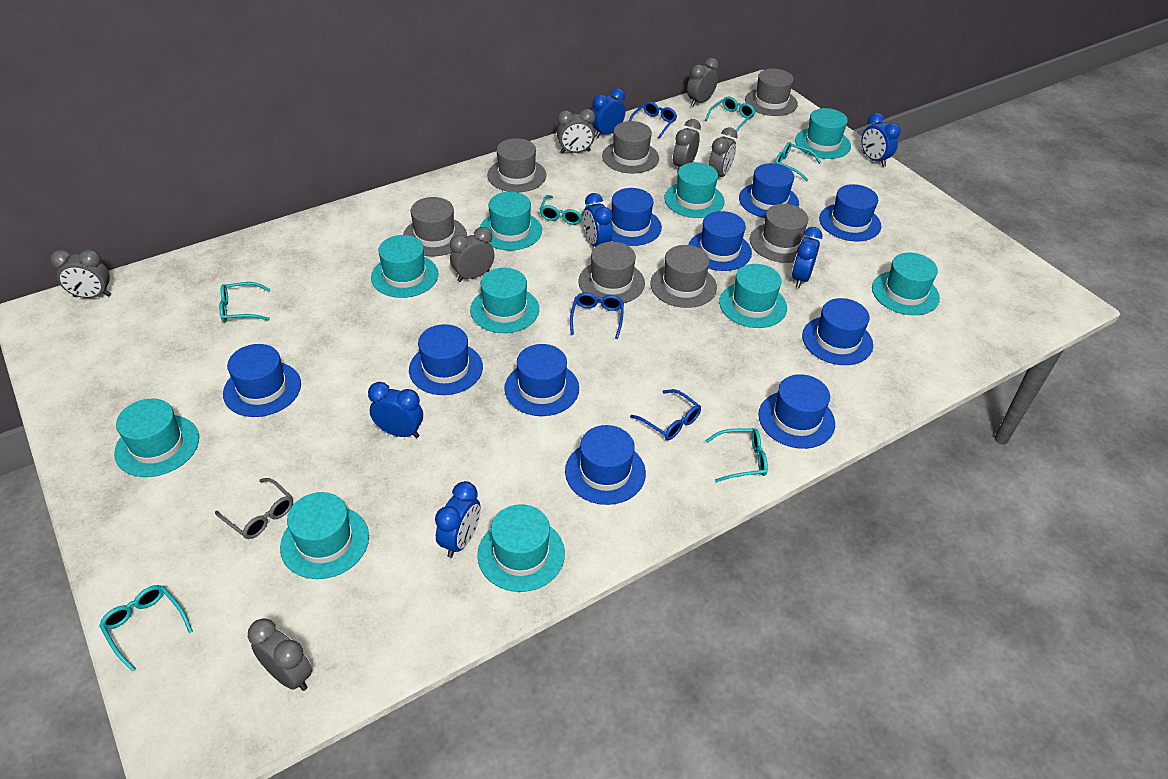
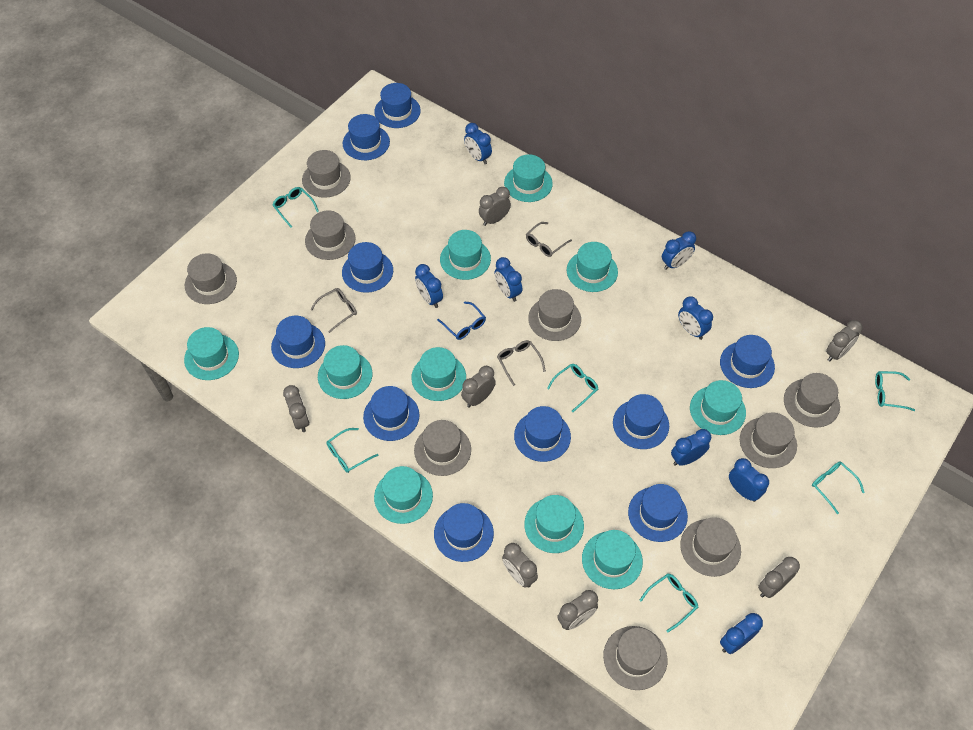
blue clock: [368,382,423,438] [435,481,480,558] [583,193,613,247] [592,88,625,138] [792,227,822,288] [861,113,900,167] = 6 -> [415,264,443,308] [464,123,492,164] [494,257,522,302] [662,231,696,270] [671,429,711,466] [678,296,713,340] [720,613,763,654] [729,458,769,502] = 8
blue glasses: [570,293,624,339] [629,101,677,139] [630,389,701,440] = 3 -> [437,301,486,340] = 1
grey glasses: [215,478,293,539] = 1 -> [310,288,357,333] [497,340,546,386] [526,222,572,257] = 3
grey hat: [403,197,467,256] [487,138,546,192] [578,242,645,303] [602,121,659,173] [650,245,717,308] [745,69,798,116] [750,204,810,263] = 7 -> [185,253,237,304] [302,150,351,198] [305,210,355,260] [414,420,471,476] [528,289,581,341] [603,626,667,690] [680,517,741,577] [740,413,797,468] [784,373,840,428] = 9

